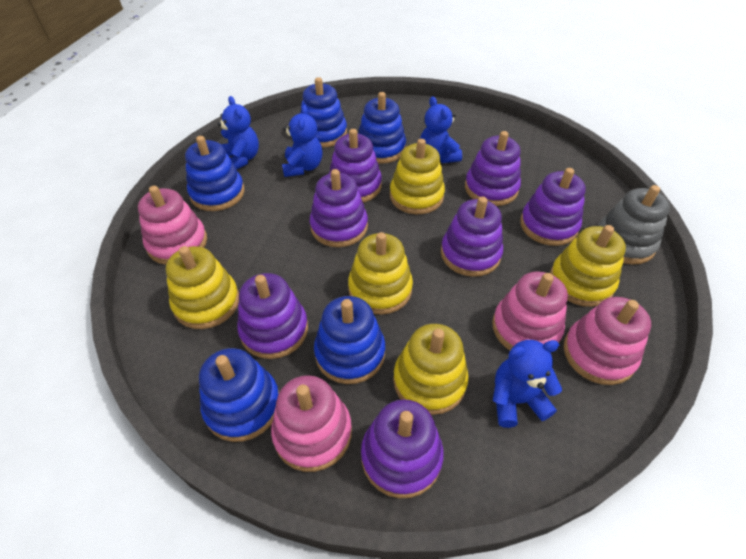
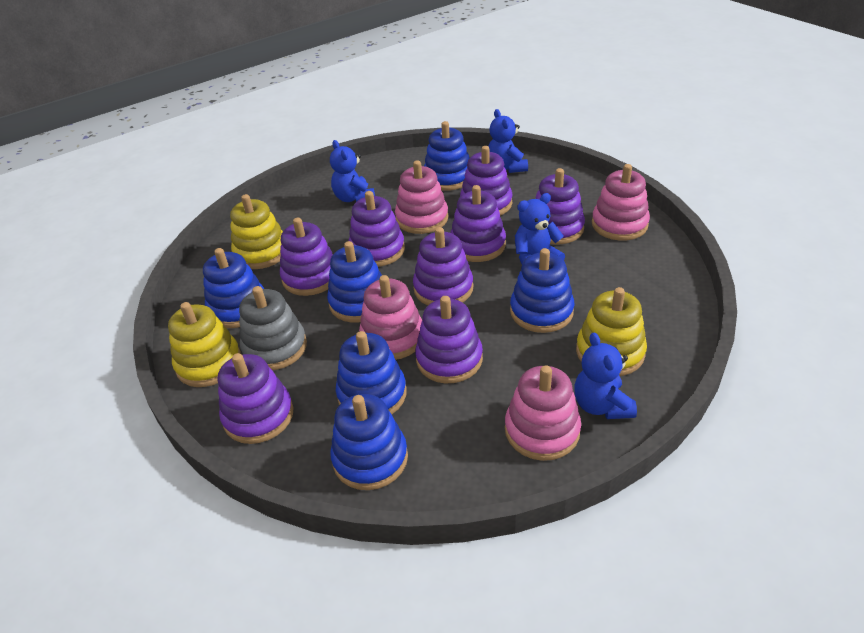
blue stacking toy: [185,136,244,211] [199,348,279,442] [300,77,347,148] [314,296,385,384] [358,92,406,164] = 5 -> [203,248,264,328] [327,241,382,323] [330,394,408,490] [336,331,407,414] [424,121,469,191] [510,248,574,333] = 6
purple stacking toy: [237,273,308,359] [310,169,368,247] [329,129,382,203] [361,399,444,498] [441,196,503,277] [465,131,521,206] [520,168,586,246] = 7 -> [218,353,294,444] [280,218,333,296] [349,191,405,267] [413,227,473,305] [415,296,483,383] [450,185,506,262] [460,146,512,216] [535,168,585,245] = 8
yellow stacking toy: [166,246,239,329] [348,232,413,315] [390,139,445,214] [393,324,469,415] [550,225,626,307] = 5 -> [168,302,241,387] [230,194,283,269] [576,287,647,376] = 3

